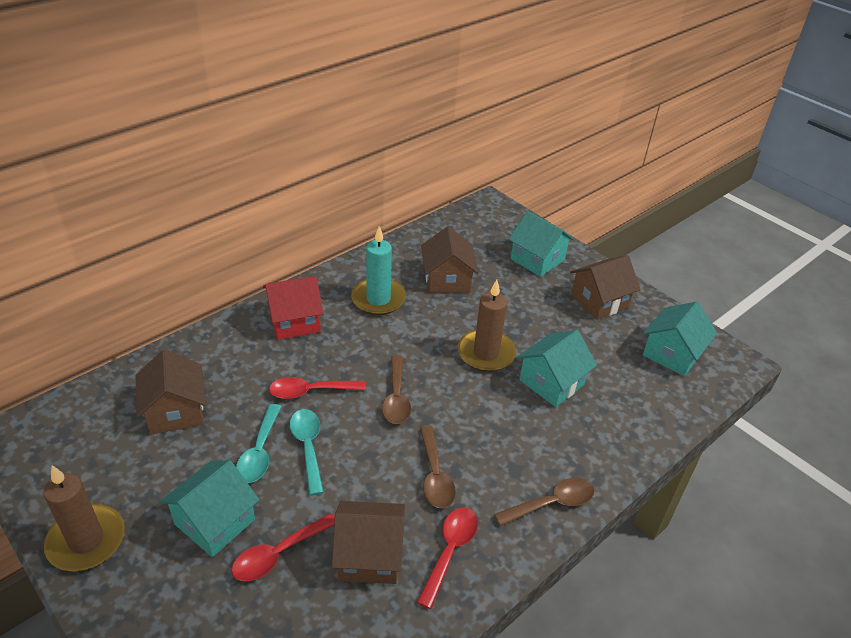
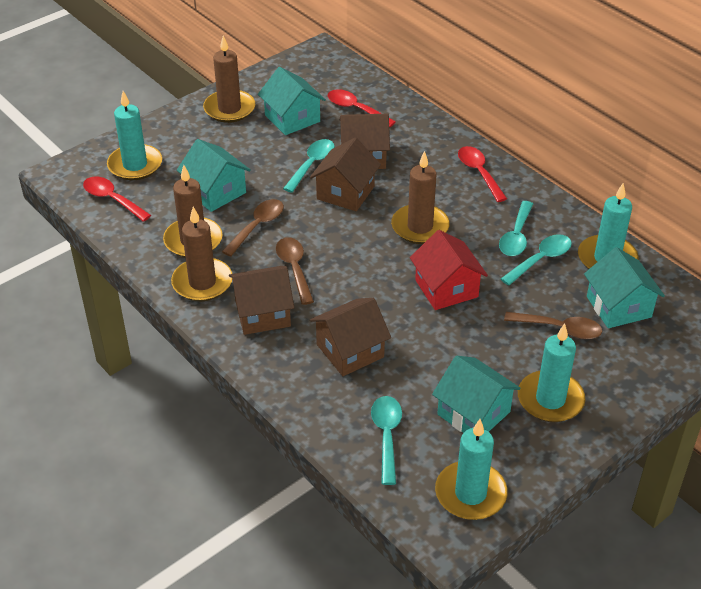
brown candle: [43,465,125,571] [458,280,516,372] = 2 -> [163,165,222,258] [171,207,232,301] [203,35,255,123] [391,151,450,244] = 4
turquoise candle: [351,226,406,315] = 1 -> [107,91,162,180] [435,419,508,520] [518,324,585,422] [578,183,639,269] = 4
turquoise spoon: [236,404,282,483] [290,409,324,495] = 2 -> [283,139,335,193] [371,396,402,485] [499,201,533,256] [501,234,572,286] = 4

